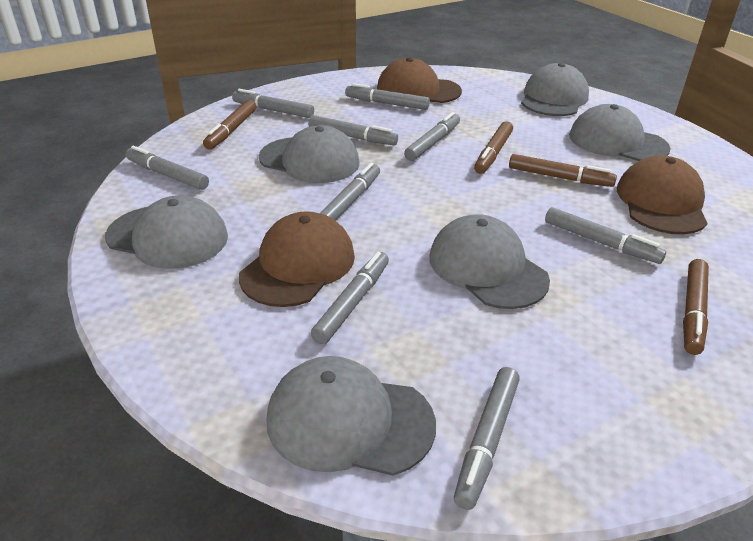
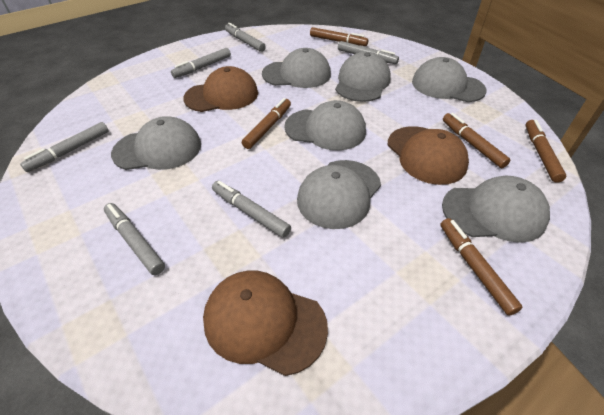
brown marker: [203,100,256,150] [474,121,513,174] [509,154,617,187] [683,259,709,355] = 4 -> [242,98,291,149] [310,27,368,46] [440,218,523,316] [443,113,511,168] [525,120,566,183] = 5
grey cap: [105,195,228,269] [259,125,360,183] [267,356,436,476] [430,214,550,309] [521,63,589,116] [569,104,671,161] = 6 -> [111,116,201,170] [262,48,331,88] [284,100,366,151] [297,160,381,229] [335,52,391,102] [412,57,486,102] [442,176,550,243] = 7
grey marker: [126,146,209,190] [232,89,314,118] [308,115,398,145] [311,252,389,344] [320,163,380,221] [345,83,430,110] [404,112,460,161] [454,367,520,510] [545,207,666,264] = 9 -> [20,122,109,172] [104,203,165,275] [171,48,231,78] [212,181,291,238] [225,23,266,52] [338,41,399,64] = 6

